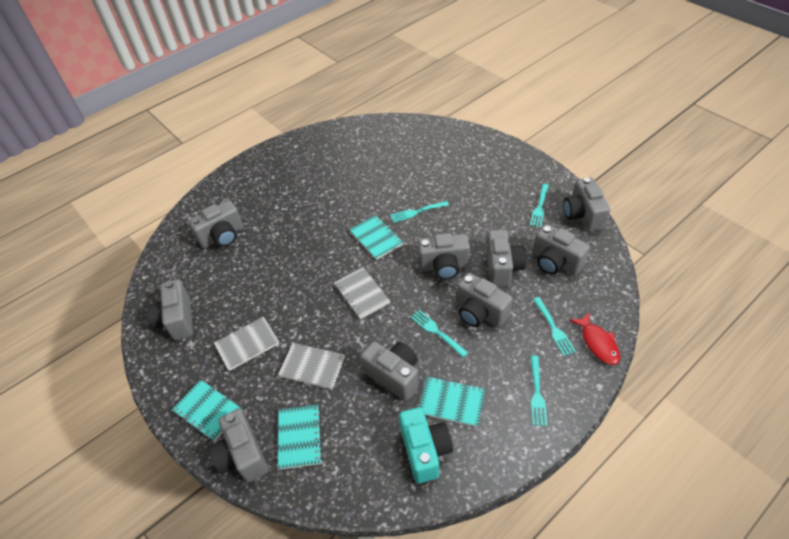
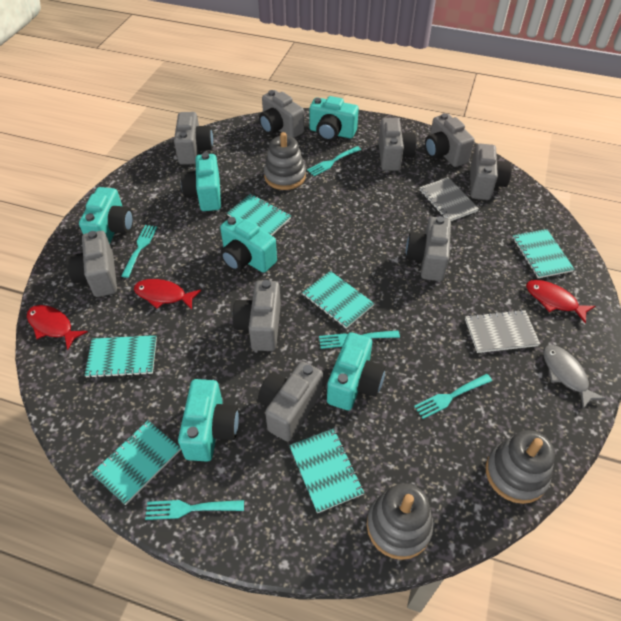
grey fish: none = 0 -> [543,345,606,409] = 1
grey notebook: [214,317,279,371] [278,343,345,389] [334,267,390,319] = 3 -> [419,177,479,221] [465,309,540,353] = 2
grey stacking toy: none = 0 -> [264,132,306,190] [367,483,433,560] [486,430,555,504] = 3
red fish: [569,313,620,365] = 1 -> [27,305,88,350] [134,279,201,310] [526,280,595,324] = 3
turquoise camera: [399,407,453,483] = 1 -> [79,187,133,244] [178,379,239,462] [181,153,221,211] [220,215,277,273] [310,96,359,141] [327,332,386,410] = 6
turquoise notebook: [172,380,242,442] [278,404,322,470] [349,215,403,260] [419,376,485,427] = 4 -> [85,335,157,378] [92,421,181,505] [227,194,291,236] [289,428,364,513] [302,271,374,329] [512,229,575,278] = 6

